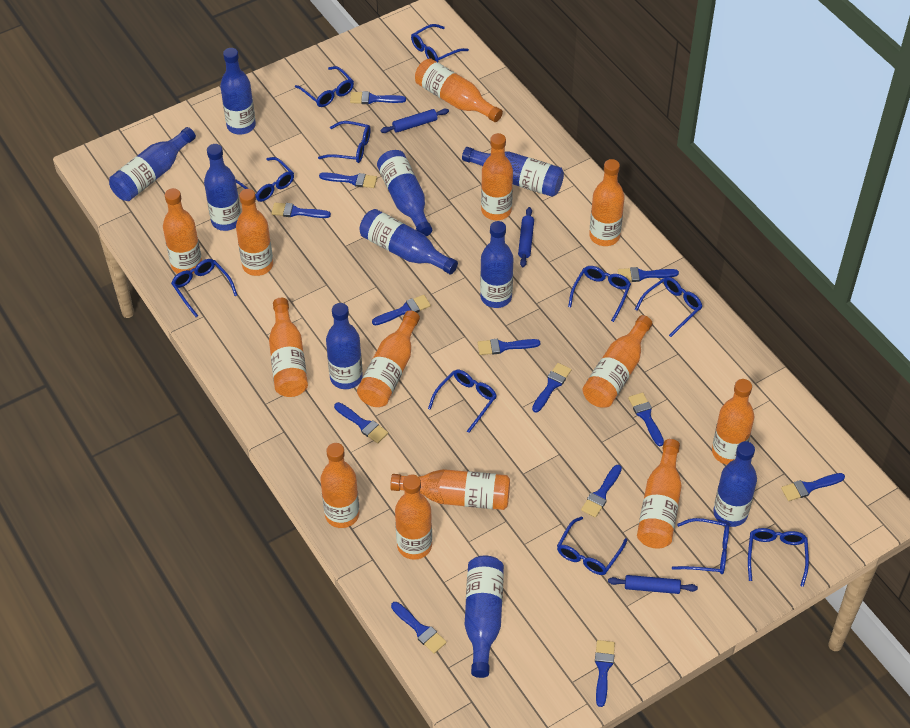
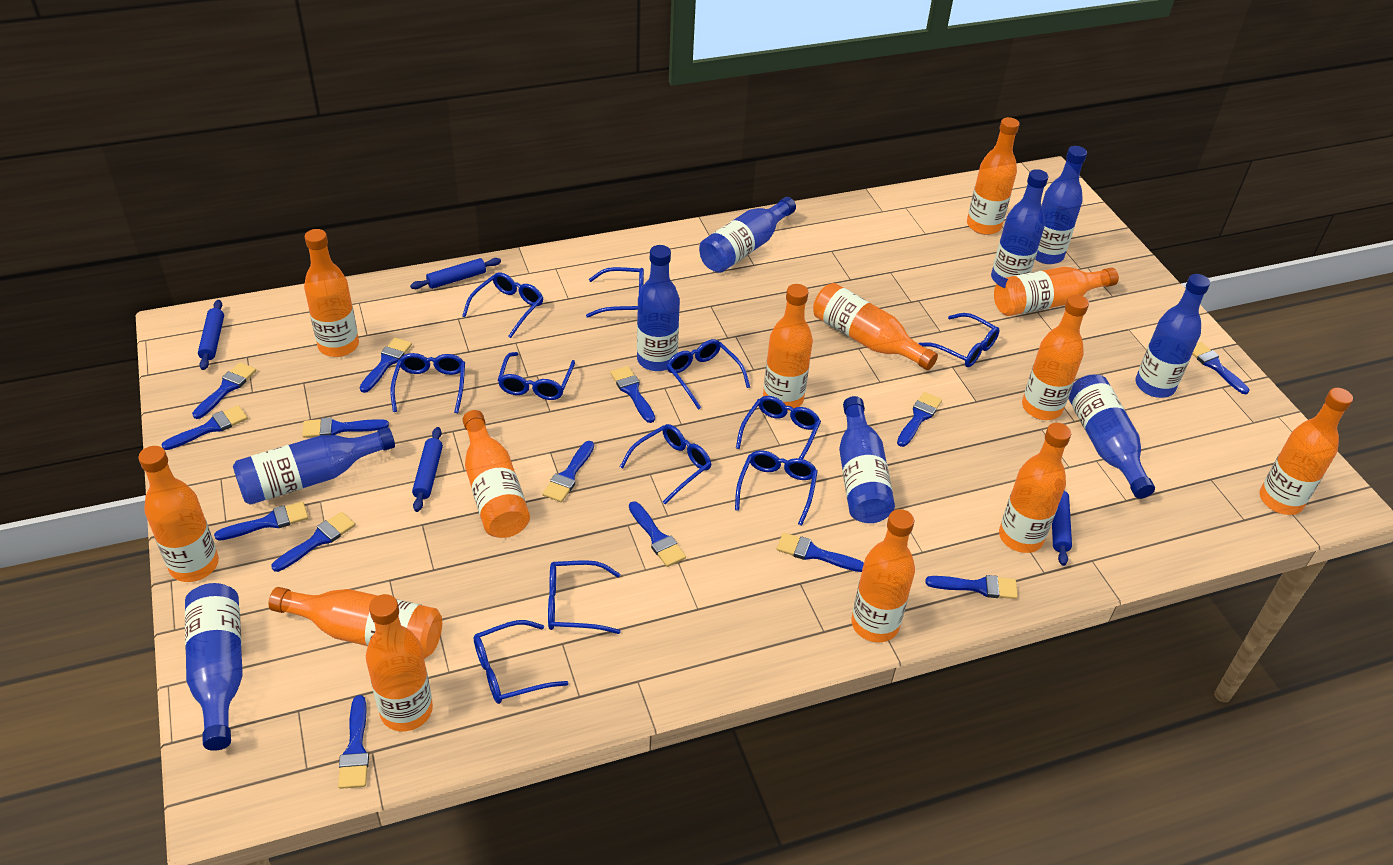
blue bottle: [109,127,196,201] [204,144,241,231] [220,48,256,135] [326,303,363,389] [360,209,458,275] [377,150,432,236] [462,147,564,197] [465,555,504,678] [480,221,514,308] [713,441,757,527] = 10 -> [185,583,243,751] [233,427,395,505] [637,245,680,371] [699,197,796,273] [839,396,895,523] [991,169,1048,284] [1035,146,1087,264] [1068,374,1155,499] [1135,274,1210,398] = 9
blue brush: [271,202,331,218] [319,172,377,188] [334,402,388,443] [350,91,406,104] [372,295,431,326] [391,602,447,654] [478,339,540,355] [532,363,572,413] [581,465,622,518] [595,640,615,707] [618,267,679,282] [628,392,664,446] [781,473,845,501] = 13 -> [162,405,248,450] [192,363,256,419] [214,501,308,541] [271,512,355,572] [302,418,389,438] [338,695,369,789] [360,338,412,393] [543,441,594,502] [610,366,655,423] [629,501,686,567] [777,533,864,572] [897,392,942,447] [925,575,1018,599] [1192,342,1250,394] = 14
blue rolling pin: [380,109,449,133] [518,207,534,267] [608,575,698,594] = 3 -> [198,300,224,370] [410,258,501,289] [412,427,443,512] [1052,491,1072,566] = 4

